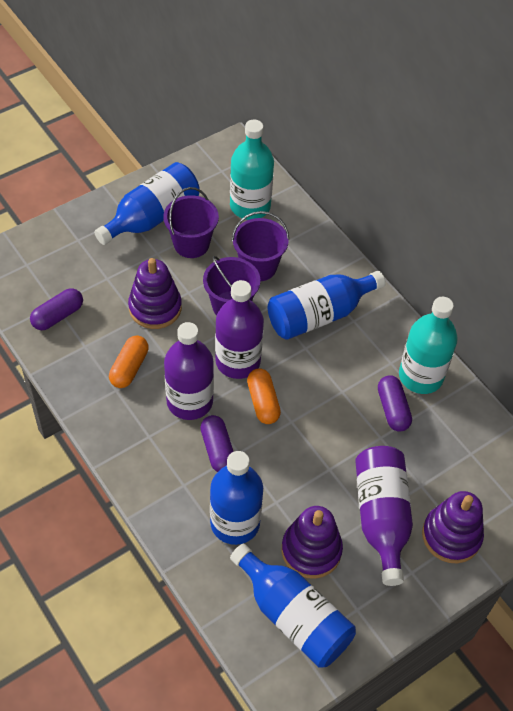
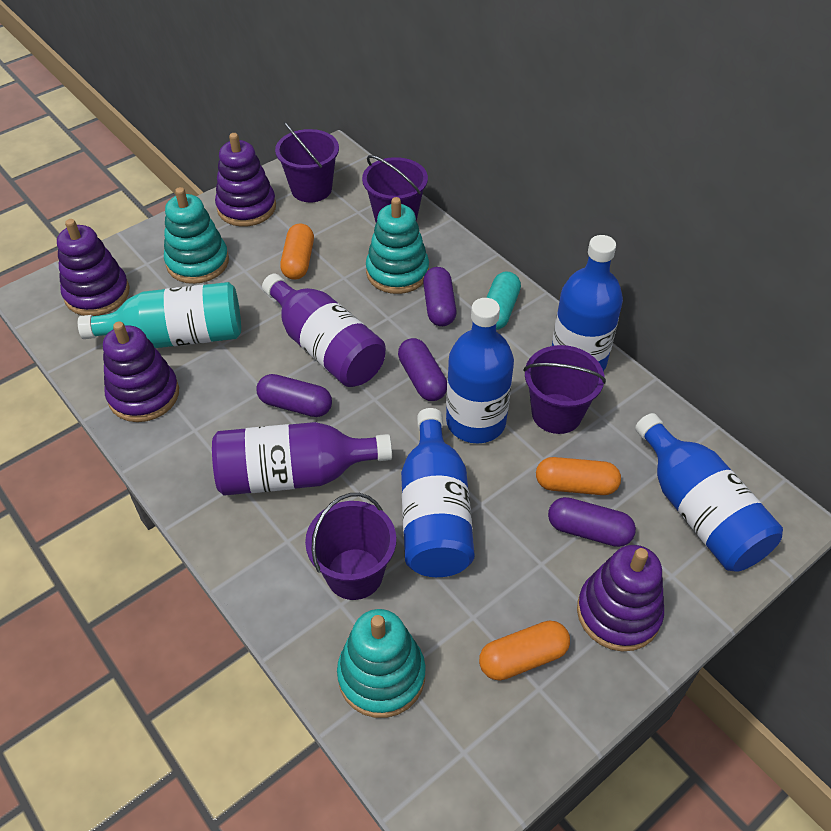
orange capsule: [109,336,149,388] [247,368,281,424] = 2 -> [280,223,314,280] [479,621,570,680] [536,457,621,495] = 3
purple bottle: [164,322,214,420] [215,280,264,379] [355,446,413,586] = 3 -> [212,422,392,496] [262,274,386,387] = 2
purple bucket: [163,187,219,258] [203,256,260,316] [232,211,289,281] = 3 -> [275,122,339,202] [305,493,396,600] [362,155,428,223] [523,345,606,434] = 4
purple capsule: [30,288,83,330] [200,415,234,472] [378,375,412,432] = 3 -> [256,374,332,417] [398,338,447,401] [423,267,457,326] [548,497,636,547] = 4
purple stacking toy: [128,258,182,329] [282,506,343,579] [422,491,484,563] = 3 -> [57,219,130,316] [103,321,179,422] [215,133,276,227] [577,545,664,651] = 4
turquoise bottle: [230,119,274,220] [399,297,458,394] = 2 -> [78,282,241,348] = 1
turquoise capsule: none = 0 -> [486,271,521,330] = 1
turquoise stacking toy: none = 0 -> [164,187,229,284] [337,609,426,718] [366,197,429,294] = 3

